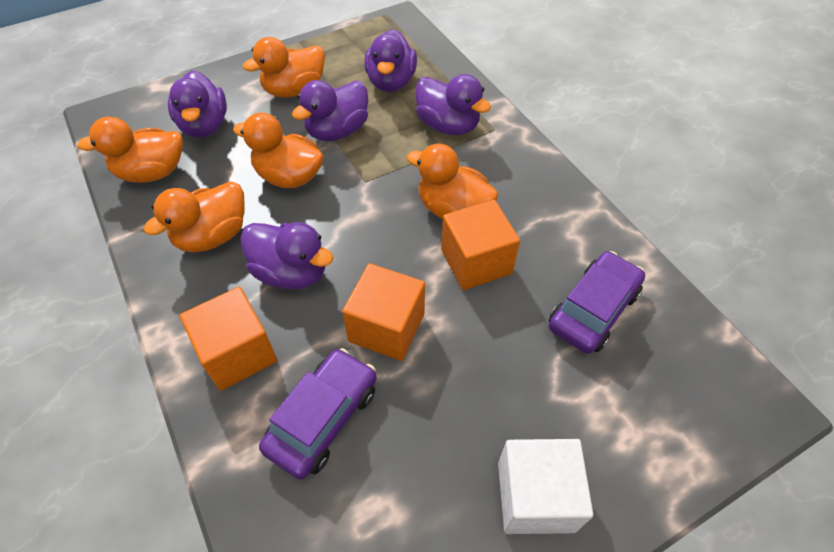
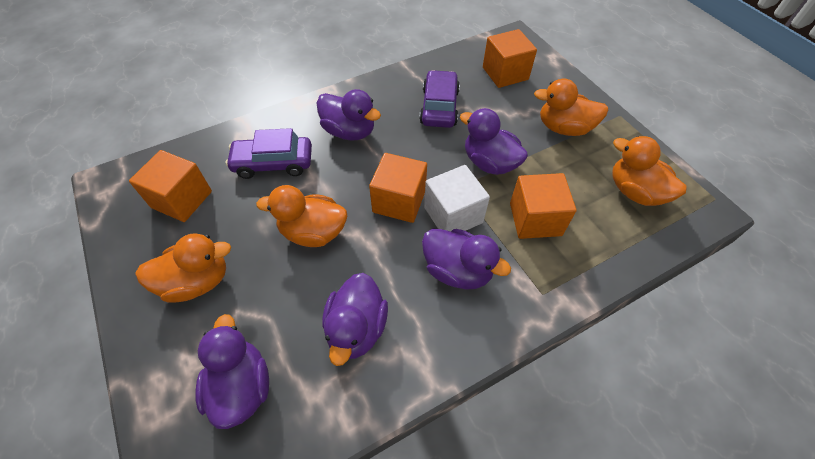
orange cube: [180,287,277,391] [342,263,425,361] [441,200,520,290] = 3 -> [129,150,212,222] [369,153,427,223] [483,29,537,88] [510,173,577,239] = 4
orange duck: [77,117,183,183] [144,181,245,252] [233,112,324,188] [243,37,325,98] [407,144,498,219] = 5 -> [135,233,231,303] [256,185,347,247] [534,79,608,136] [612,136,687,206] = 4

